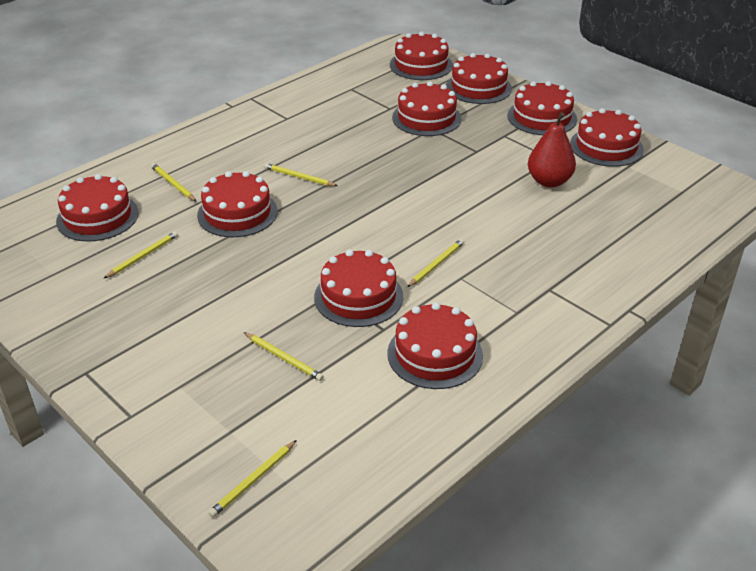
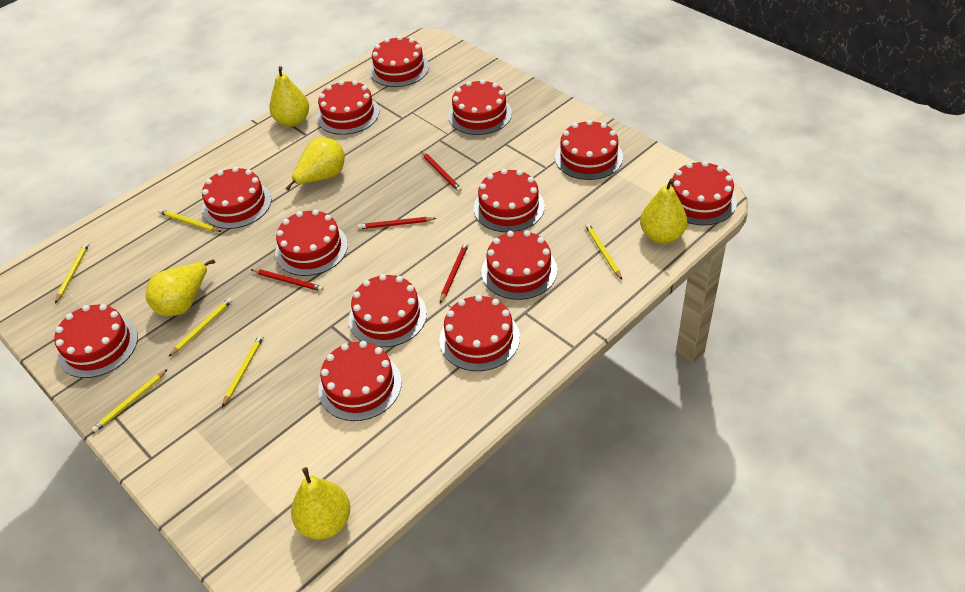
red cake: [56,174,139,242] [197,171,278,237] [314,249,403,327] [387,302,483,389] [390,32,453,80] [392,81,462,136] [446,53,512,104] [508,81,577,135] [570,108,644,167] = 9 -> [54,304,138,378] [202,167,271,229] [275,209,348,276] [317,80,379,135] [318,341,402,421] [349,274,427,347] [370,36,429,87] [439,295,520,371] [448,79,512,135] [474,169,545,232] [481,230,557,300] [555,120,623,180] [670,161,737,226] = 13
red pear: [528,112,576,187] = 1 -> none = 0
red pencil: none = 0 -> [251,269,324,291] [358,217,436,229] [421,151,462,192] [440,242,469,303] = 4
yellow pear: none = 0 -> [146,259,215,316] [269,66,309,127] [285,138,345,191] [291,467,350,539] [640,178,687,244] = 5

